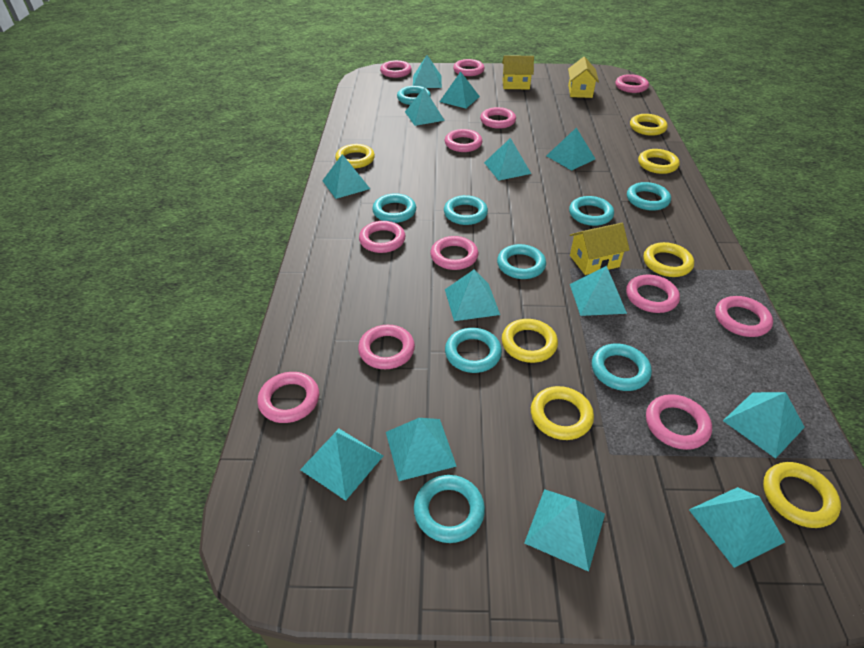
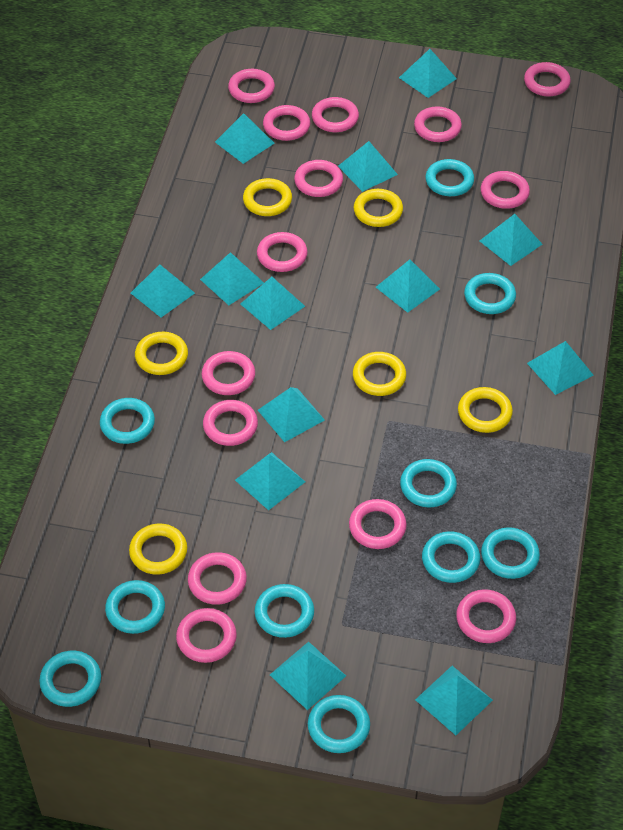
pink ring: [258,372,319,423] [358,325,415,369] [359,221,405,253] [380,60,412,78] [430,236,478,270] [445,129,482,152] [453,59,485,76] [480,107,516,129] [615,74,649,93] [626,274,680,313] [646,394,712,450] [715,296,773,337] = 12 -> [176,608,237,663] [188,552,247,605] [202,351,255,395] [203,400,258,446] [228,69,275,103] [257,232,308,272] [263,105,310,141] [294,160,343,197] [312,97,359,132] [349,499,407,549] [414,106,462,142] [456,589,516,643] [481,171,530,209] [524,62,571,97] = 14
turquoise ring: [372,193,416,223] [397,86,431,105] [414,475,485,543] [444,195,488,225] [445,328,502,373] [497,244,546,279] [569,196,614,226] [592,344,652,391] [627,182,671,211] = 9 -> [39,651,101,707] [100,398,155,444] [105,580,165,634] [255,584,314,638] [308,695,370,753] [400,459,457,507] [422,531,480,583] [425,159,474,196] [464,273,516,314] [481,527,540,579] = 10
yellow house: [502,55,534,89] [568,57,599,98] [570,223,630,275] = 3 -> none = 0
yellow ring: [335,144,375,168] [502,319,558,363] [531,386,594,440] [630,114,668,136] [638,149,680,174] [643,242,694,277] [763,462,841,528] = 7 -> [129,524,187,575] [135,332,188,375] [243,178,292,216] [353,352,406,396] [354,189,403,227] [458,387,513,433] = 6

